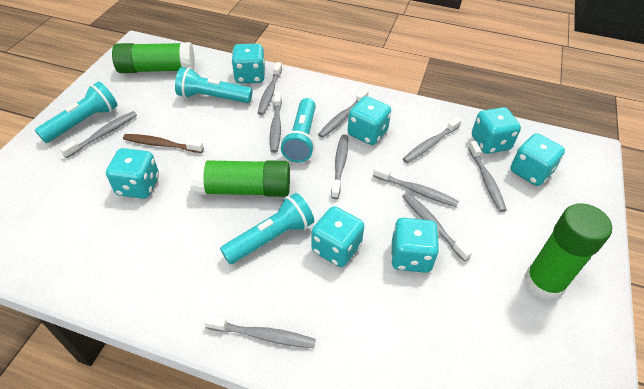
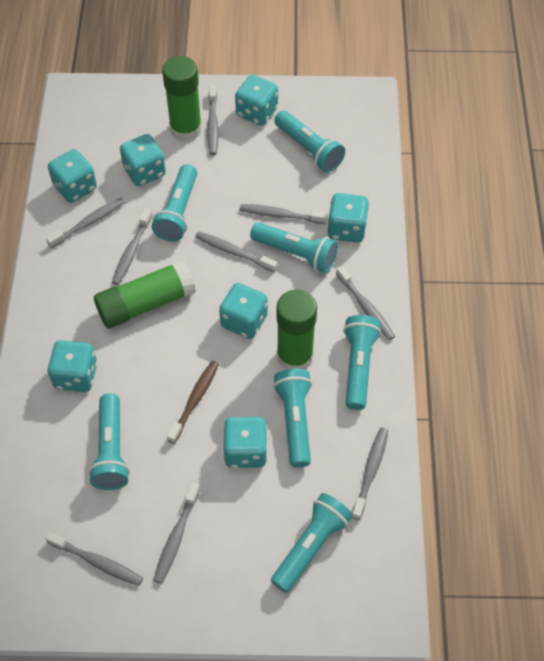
grey toothbrush: [60,111,137,158] [204,315,316,348] [258,62,282,115] [270,92,282,153] [318,89,369,138] [331,135,348,199] [373,166,459,207] [402,193,472,261] [403,117,462,163] [469,141,507,212] = 10 -> [45,532,143,586] [46,198,125,248] [112,208,153,285] [153,483,200,584] [195,231,278,272] [207,85,219,155] [240,204,328,224] [336,266,395,340] [352,428,389,520] = 9
turquoise flashlight: [35,81,117,143] [175,67,253,103] [220,193,314,264] [281,98,316,162] = 4 -> [88,393,130,490] [151,164,197,241] [250,222,338,273] [271,493,353,593] [273,369,312,467] [274,111,345,173] [343,315,381,410] = 7

